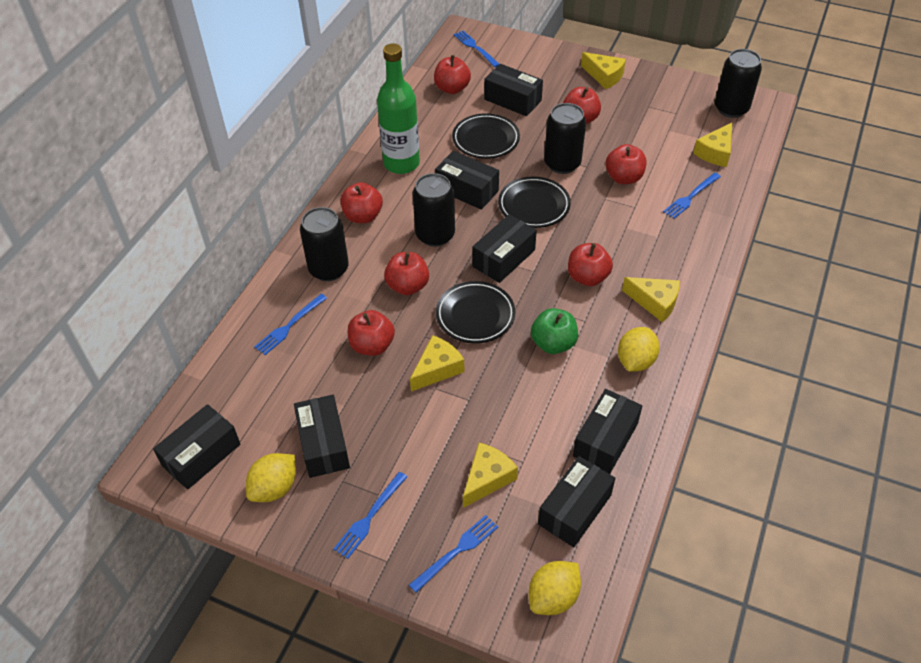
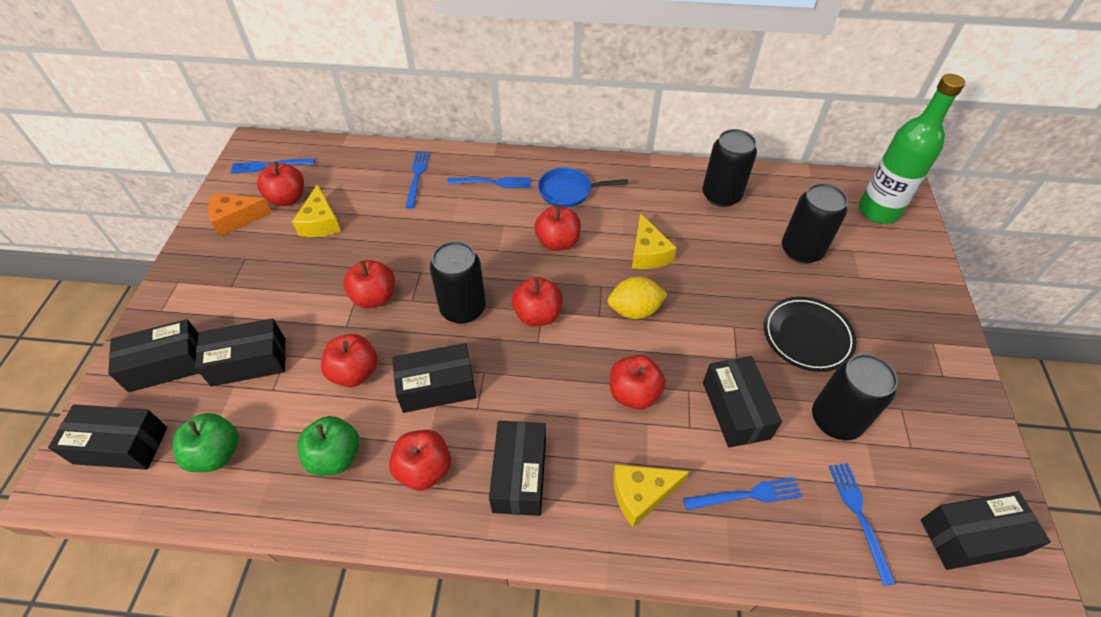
black plate: [436,281,515,344] [452,113,520,159] [498,177,571,228] = 3 -> [764,297,857,372] = 1
blue pan: none = 0 -> [538,167,628,207] = 1
green apple: [531,308,578,354] = 1 -> [173,413,239,472] [297,416,360,475] = 2
orange cheese: none = 0 -> [208,193,272,236] = 1
yellow cheese: [410,335,464,392] [463,443,518,508] [581,52,626,89] [622,277,680,322] [693,123,732,167] = 5 -> [292,184,341,237] [613,464,690,527] [632,213,676,269] = 3
yellow lemon: [246,453,296,502] [529,561,581,615] [618,327,660,372] = 3 -> [608,277,668,319] = 1

